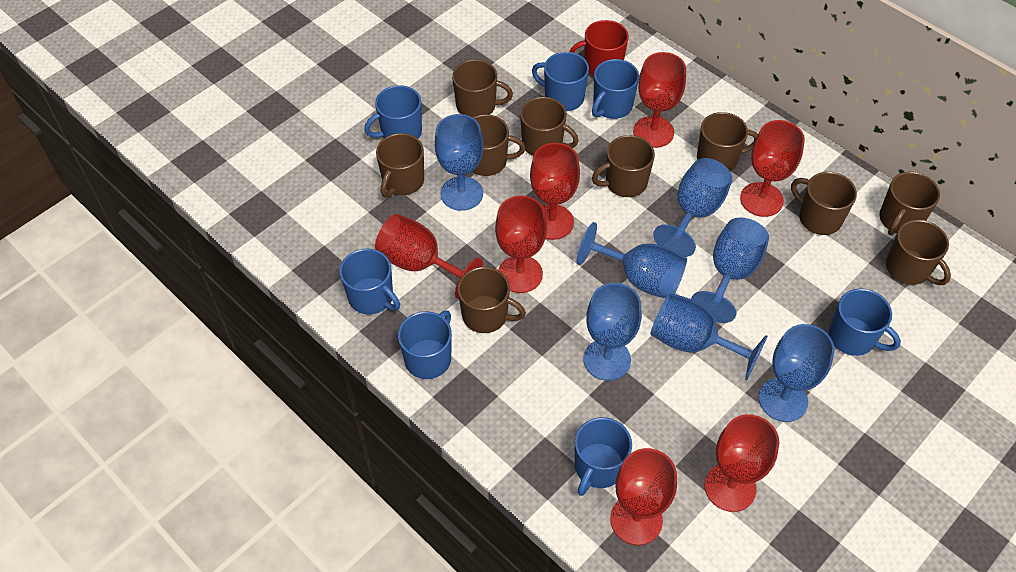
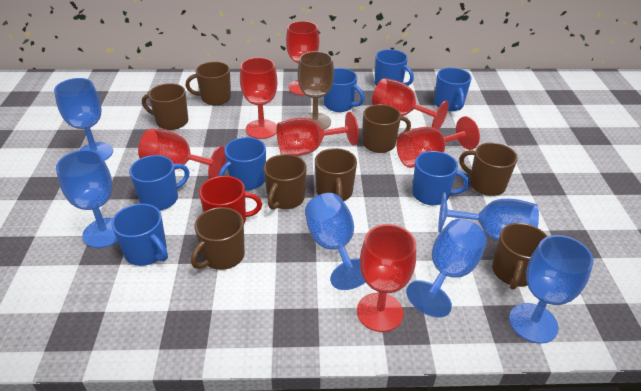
blue goblet: [435,114,484,211] [577,222,687,298] [583,283,642,381] [650,293,768,380] [653,158,732,257] [691,217,769,323] [759,324,835,422] = 7 -> [54,78,113,161] [56,150,118,248] [305,193,366,290] [406,219,487,318] [438,192,539,241] [509,235,594,344] = 6
brown goblet: none = 0 -> [297,51,334,130] = 1
brown mug: [376,133,424,198] [452,59,513,118] [458,267,526,333] [472,114,525,176] [520,97,579,156] [592,135,655,197] [697,112,758,171] [791,172,857,235] [879,172,940,236] [886,220,951,285] = 10 -> [142,83,188,130] [186,62,231,105] [191,207,245,270] [264,154,307,210] [315,148,357,201] [363,104,411,153] [459,143,518,196] [492,223,548,290] = 8

